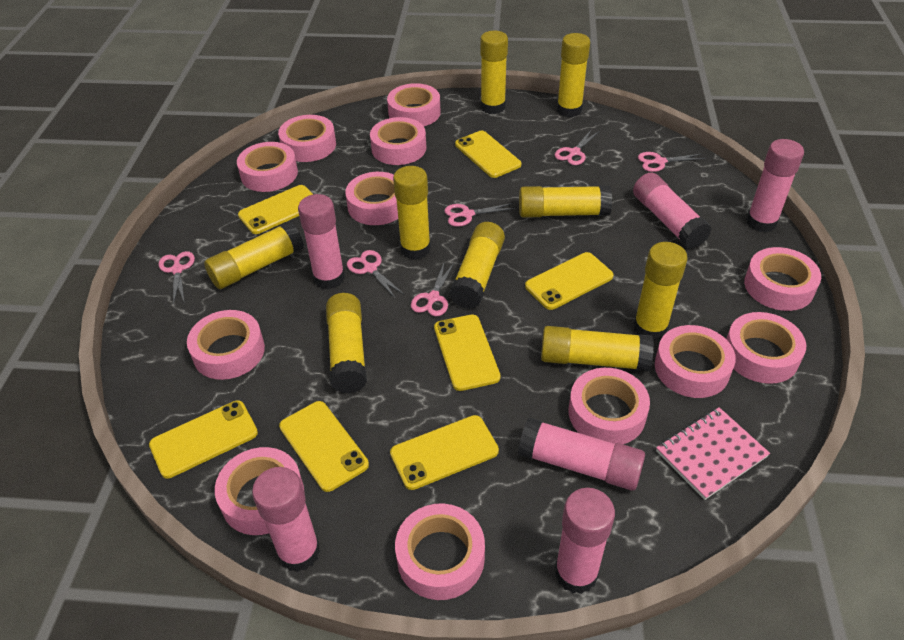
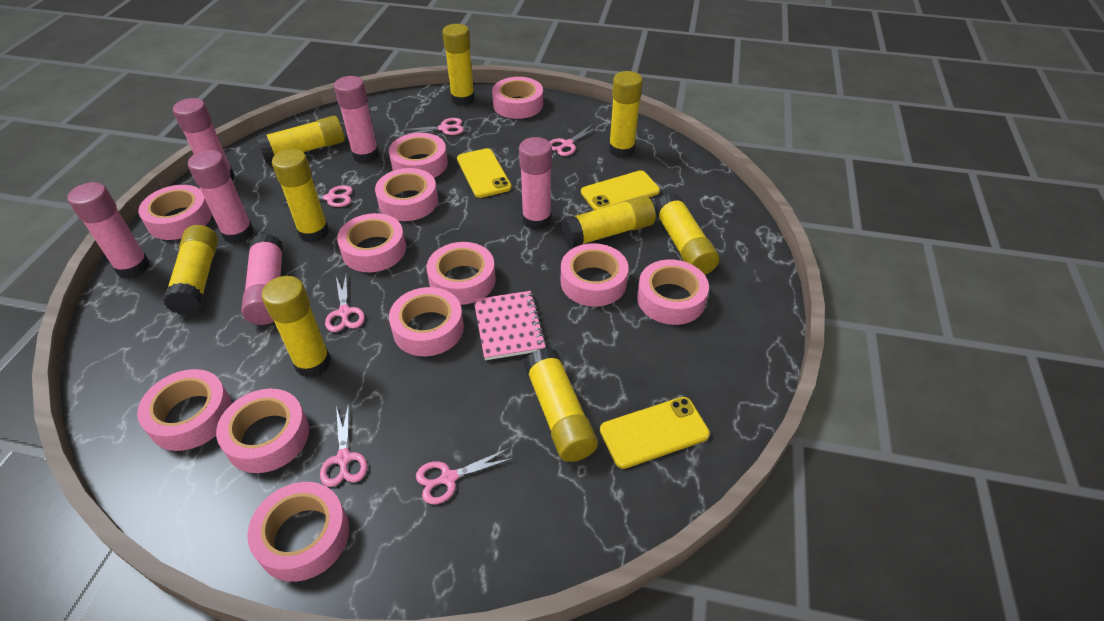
yellow phone: [149,400,258,478] [238,185,313,234] [279,401,369,492] [390,415,499,490] [434,315,500,391] [455,131,521,178] [525,252,614,310] = 7 -> [457,148,512,198] [581,170,660,210] [600,397,710,469] = 3

